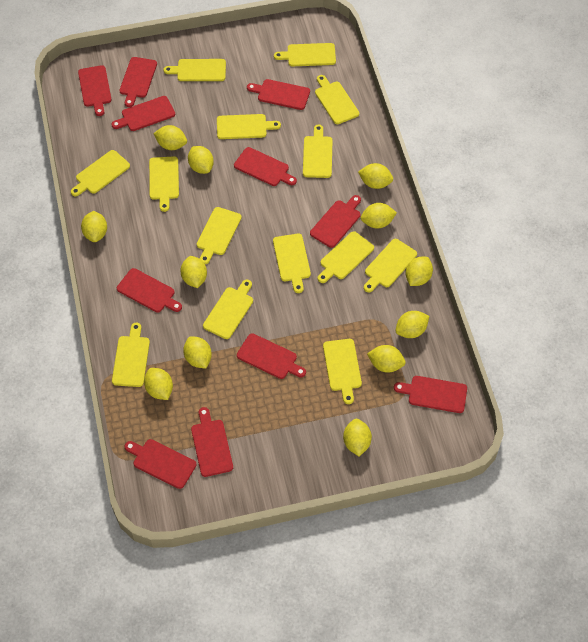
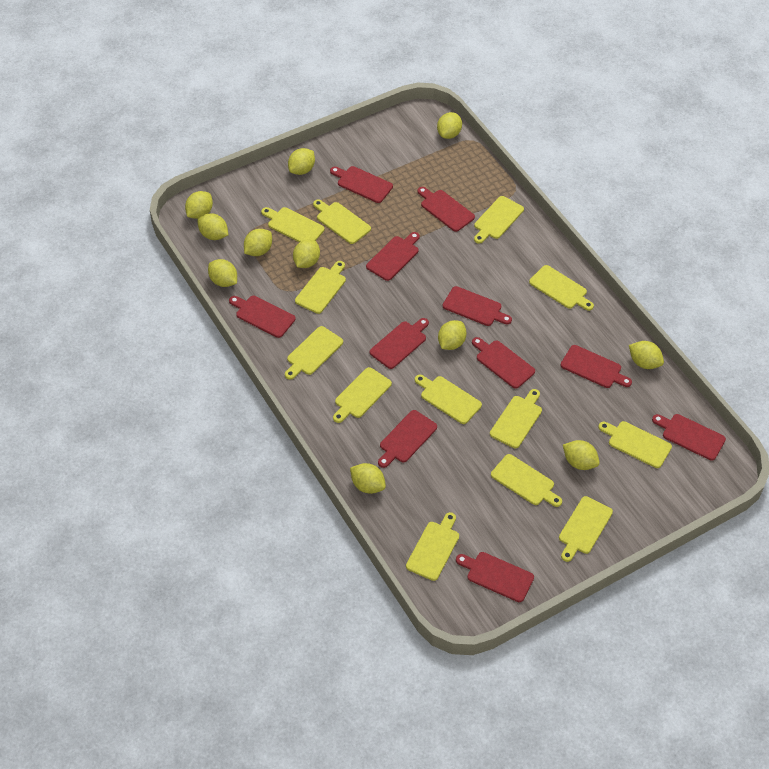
yellow cutting board: [71,150,130,196] [112,322,150,387] [149,156,179,212] [163,59,226,81] [197,207,242,264] [203,280,253,339] [217,114,281,139] [273,234,311,293] [274,43,336,66] [303,125,333,178] [315,75,359,124] [318,231,374,283] [323,339,362,404] [364,239,417,292] = 14 -> [261,207,325,243] [285,326,343,380] [295,261,346,314] [313,199,371,244] [333,367,392,423] [406,512,459,581] [415,374,482,424] [474,196,524,244] [490,389,542,448] [491,454,562,507] [529,265,594,311] [559,496,613,562] [598,421,672,468] = 13
yellow lemon: [81,211,107,242] [144,368,173,400] [153,125,187,150] [180,256,207,288] [183,336,212,369] [188,146,214,174] [343,419,372,456] [358,163,393,189] [361,203,397,229] [367,345,406,373] [395,311,429,338] [406,257,433,286] = 12 -> [185,191,213,219] [197,213,228,240] [208,259,237,287] [244,229,272,256] [288,148,315,175] [293,239,320,268] [350,463,386,494] [437,112,462,139] [438,320,467,350] [563,440,600,470] [629,341,664,369] = 11

